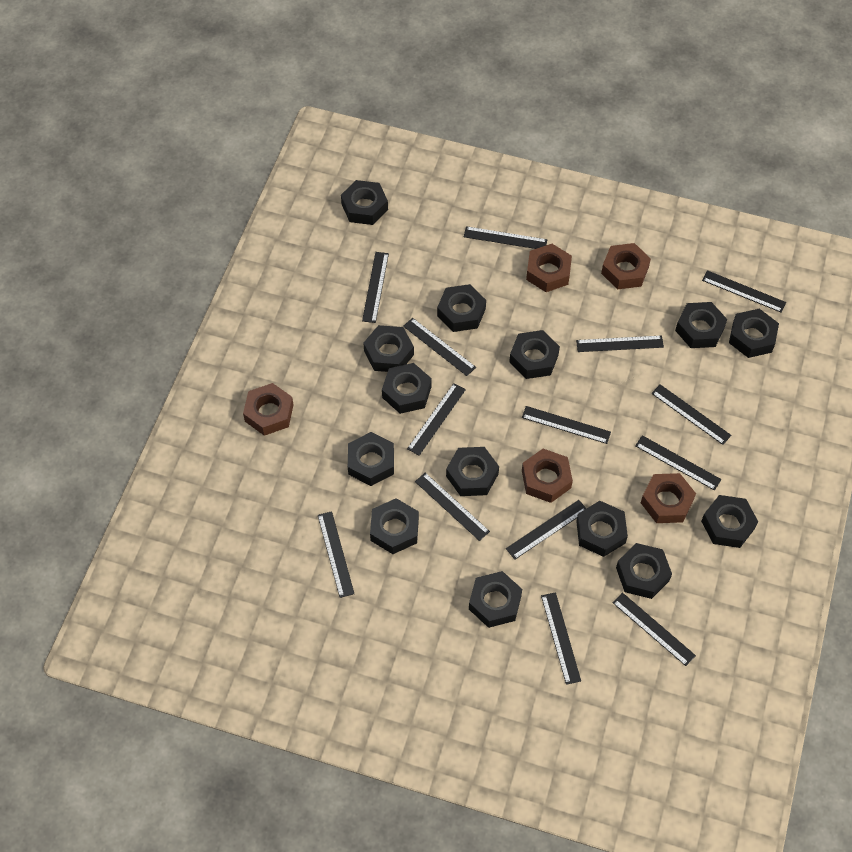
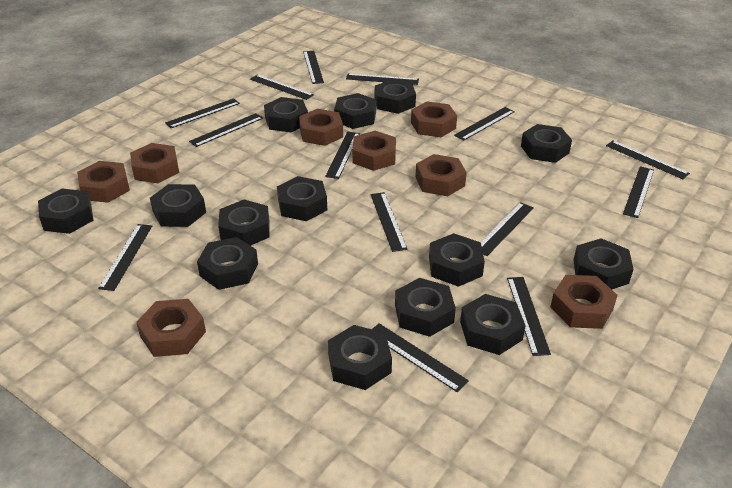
brown nut: [243,383,293,436] [522,449,573,503] [526,244,572,292] [601,243,651,289] [641,473,696,523] = 5 -> [77,161,130,203] [130,143,179,183] [136,299,206,357] [299,109,343,146] [352,131,396,171] [411,101,457,137] [415,154,467,196] [550,275,618,329] = 8

